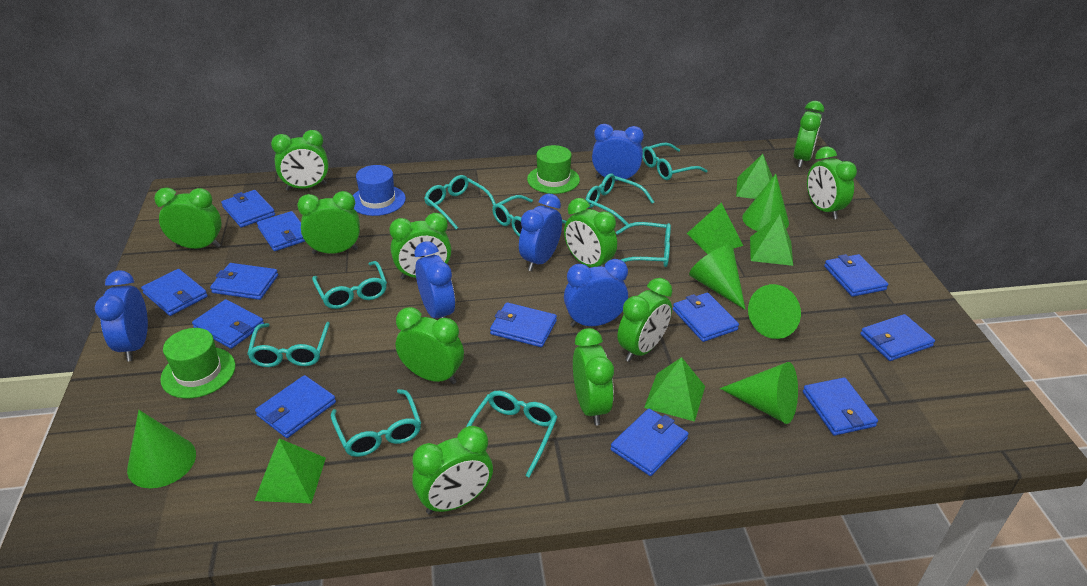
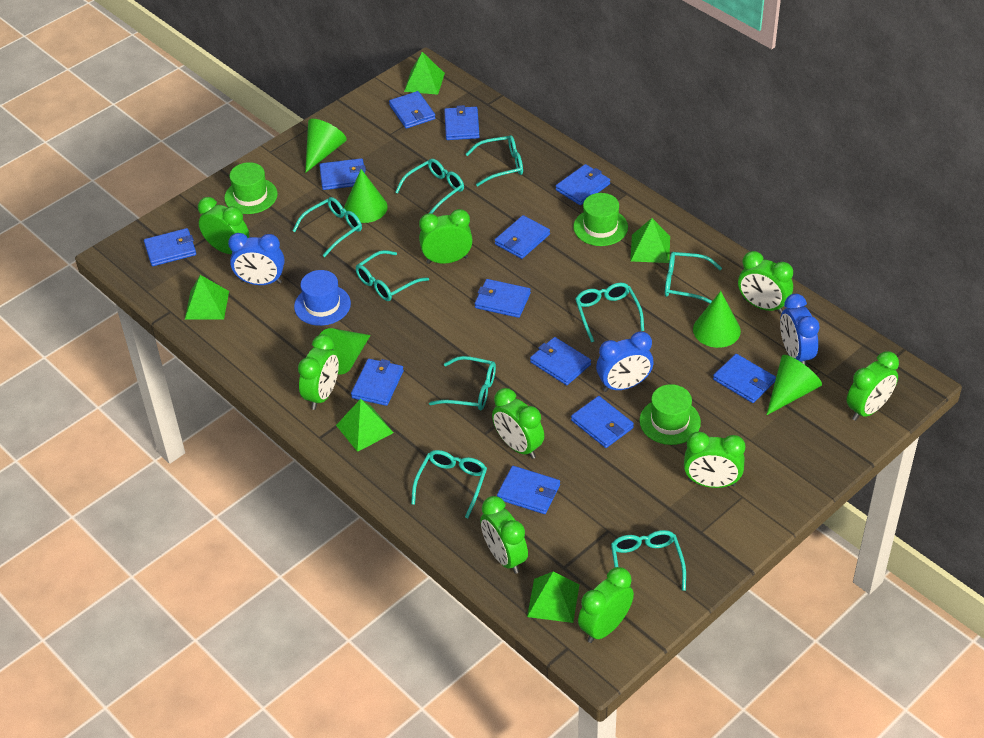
blue clock: [95,270,148,362] [414,241,455,318] [519,194,562,271] [564,259,628,327] [592,124,644,181] = 5 -> [228,233,285,285] [596,331,653,392] [780,294,820,365] = 3
green clock: [154,188,222,249] [271,130,329,191] [297,191,360,254] [389,213,451,280] [396,307,464,384] [412,426,493,515] [564,198,617,267] [573,328,614,426] [617,278,672,362] [793,101,824,168] [807,147,857,219] = 11 -> [198,197,249,254] [298,334,339,410] [419,209,473,264] [480,496,528,574] [492,388,544,459] [578,567,634,643] [684,432,745,488] [738,251,793,314] [847,351,899,421] = 9
green hat: [160,328,236,399] [527,145,580,194] = 2 -> [224,162,278,214] [573,193,628,246] [640,384,701,445] = 3

